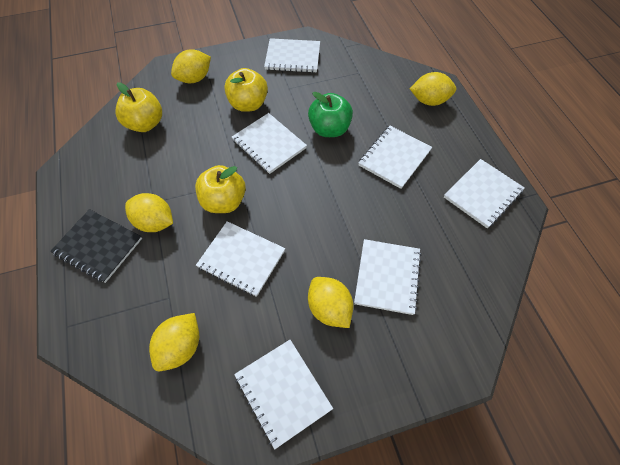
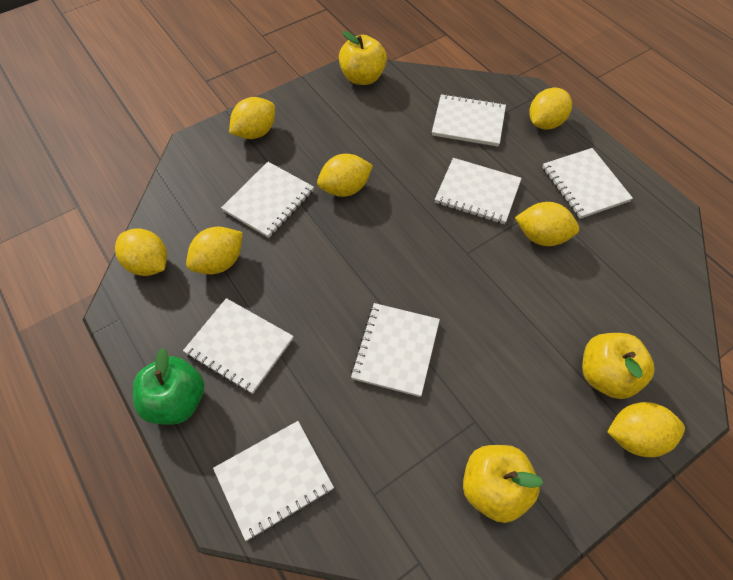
black notebook: [50,209,142,283] = 1 -> none = 0
yellow lemon: [125,193,173,232] [149,313,199,371] [171,49,211,83] [308,277,353,328] [410,72,456,106] = 5 -> [115,228,167,276] [186,227,243,274] [229,97,275,139] [317,154,373,197] [515,202,579,246] [529,88,572,130] [607,402,685,457] = 7

